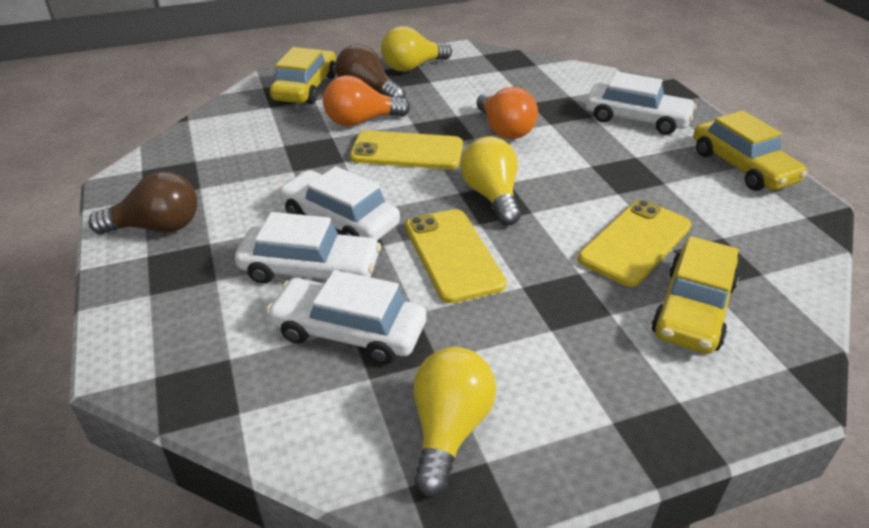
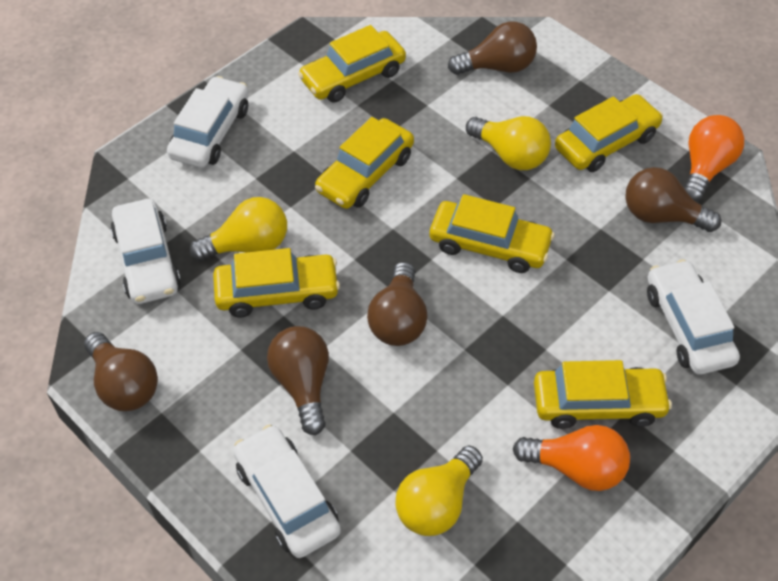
brown light bulb: [88,171,198,234] [335,44,405,98] = 2 -> [84,332,158,411] [267,326,329,435] [367,262,428,346] [448,22,537,75] [625,167,721,232] = 5
yellow car: [270,47,336,104] [652,236,739,354] [694,110,807,191] = 3 -> [213,248,340,317] [298,25,406,103] [315,117,414,209] [430,194,555,273] [534,360,672,429] [555,94,663,172] = 6
yellow phone: [350,130,463,169] [405,209,506,303] [578,200,691,287] = 3 -> none = 0

